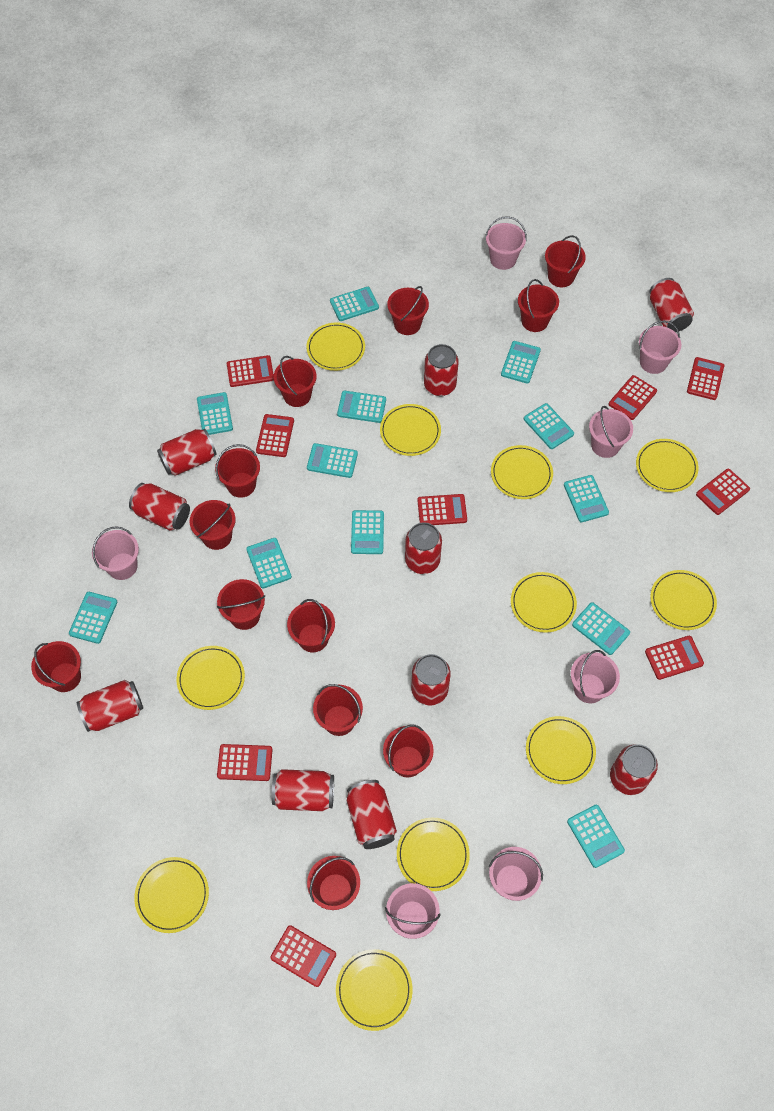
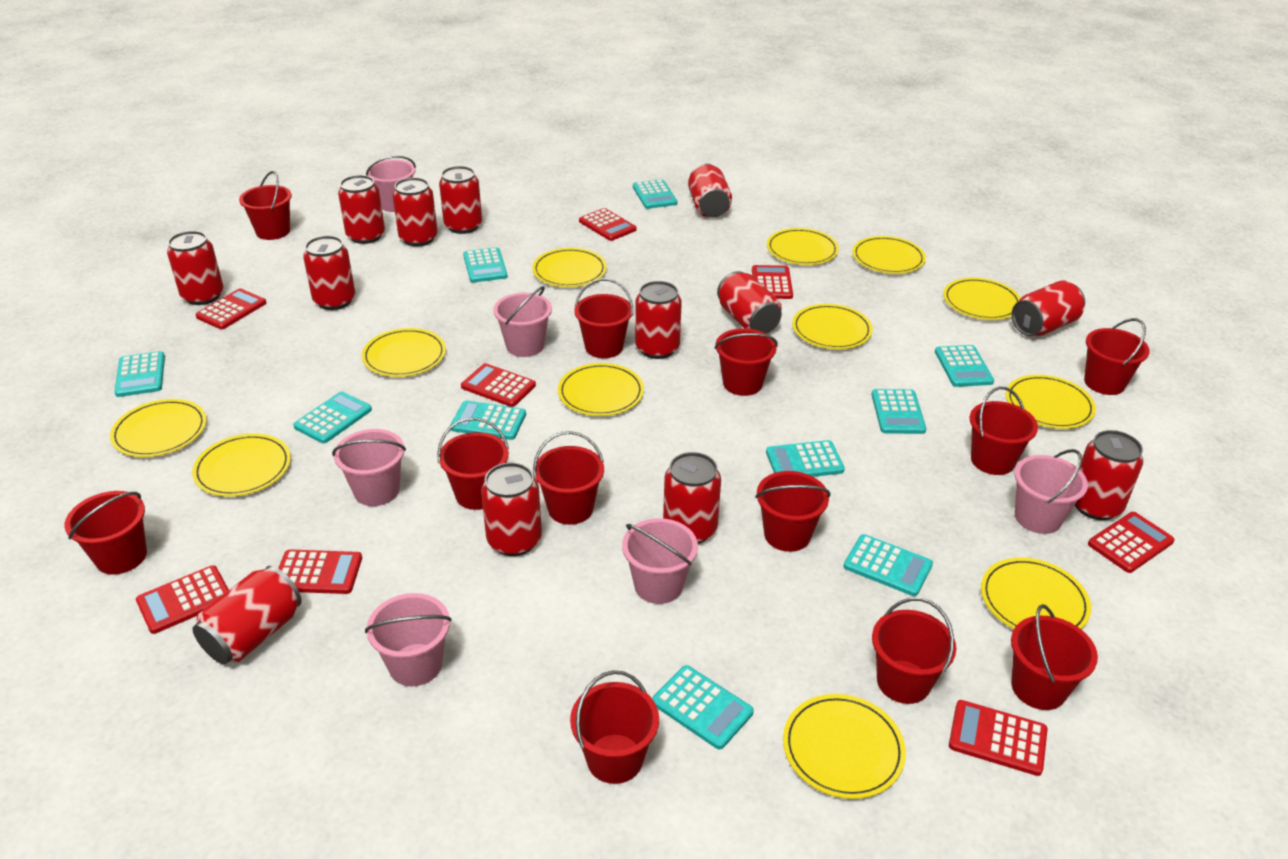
pink bucket: [92,526,139,580] [385,883,441,939] [485,216,527,270] [489,847,543,901] [571,650,620,703] [589,406,633,458] [639,321,681,374] = 7 -> [332,429,406,506] [365,593,452,686] [366,156,416,212] [493,286,552,357] [622,518,698,604] [1015,449,1088,534] = 6
red calculator: [217,744,272,781] [227,355,274,387] [256,414,294,457] [270,925,336,987] [417,494,467,525] [609,375,657,420] [645,636,704,680] [687,357,724,400] [696,469,750,515] = 9 -> [136,565,229,634] [195,288,266,329] [278,550,362,594] [461,363,536,407] [579,208,637,241] [752,265,793,299] [949,700,1047,776] [1088,512,1175,573] = 8
red can: [77,680,143,732] [129,483,190,531] [157,429,217,476] [272,769,334,811] [347,780,397,849] [405,522,442,574] [411,654,451,705] [424,344,459,396] [610,744,658,795] [649,278,694,332] = 10 -> [167,231,224,305] [192,566,302,664] [303,236,355,310] [338,175,385,244] [392,177,438,246] [439,166,482,234] [481,462,542,556] [635,281,682,359] [663,452,721,544] [688,163,732,218] [717,271,782,334] [1012,280,1085,336] [1075,430,1143,520] = 13
turquoise calculator: [69,592,117,644] [197,392,233,435] [246,538,292,589] [307,443,358,478] [330,287,379,321] [337,391,386,423] [351,510,384,554] [501,341,541,384] [524,403,574,449] [564,475,609,522] [567,805,625,868] [572,602,630,655] = 12 -> [114,351,165,397] [293,392,372,443] [450,401,526,440] [463,247,508,283] [633,179,677,209] [652,665,754,749] [766,440,845,477] [843,534,933,596] [872,389,926,434] [935,345,994,387] = 10
yellow plate: [134,857,209,933] [176,646,245,710] [306,322,365,371] [336,949,413,1031] [380,404,441,456] [397,818,470,891] [491,445,553,499] [511,572,577,633] [526,716,596,784] [636,439,699,492] [650,570,717,630] = 11 -> [110,399,207,457] [192,433,291,497] [362,328,446,377] [532,248,607,287] [558,363,644,416] [767,228,839,265] [783,694,906,799] [792,304,873,349] [852,236,926,274] [943,278,1021,320] [981,557,1091,629] [1006,375,1096,429] = 12

